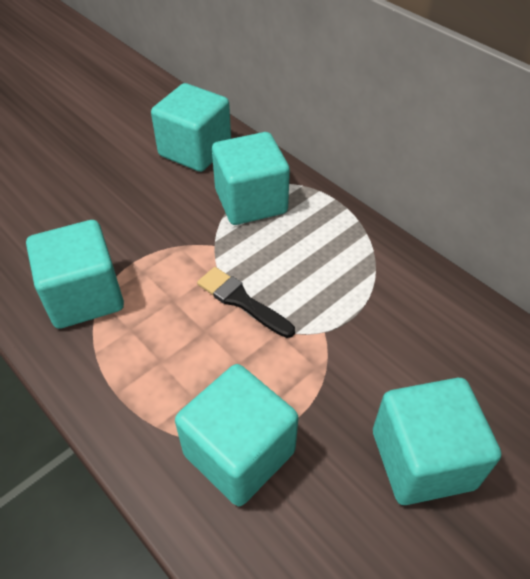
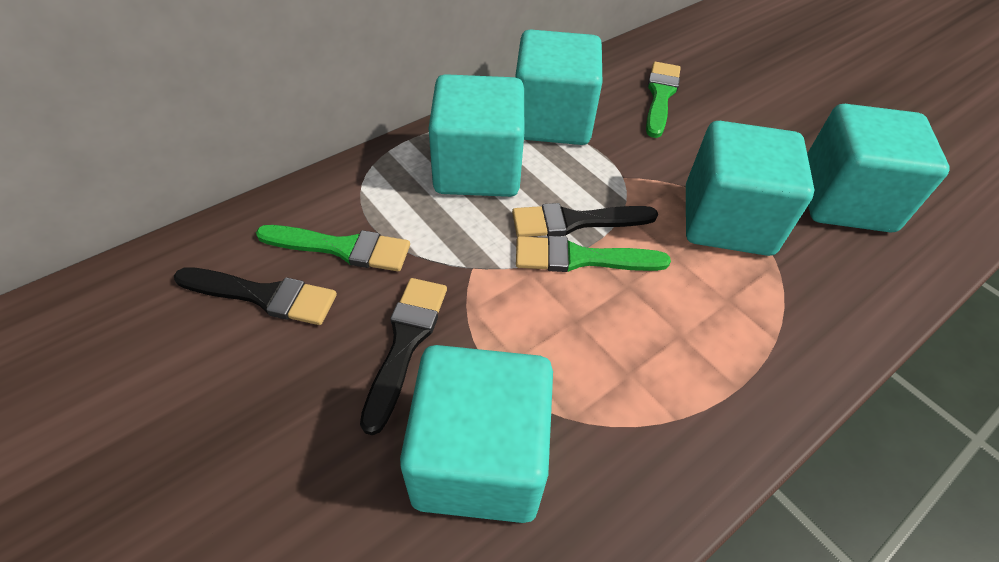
black brush: [197,267,295,338] = 1 -> [174,267,337,325] [360,278,447,435] [512,203,658,237] = 3
green brush: none = 0 -> [256,225,410,272] [516,236,671,272] [646,62,681,138] = 3

